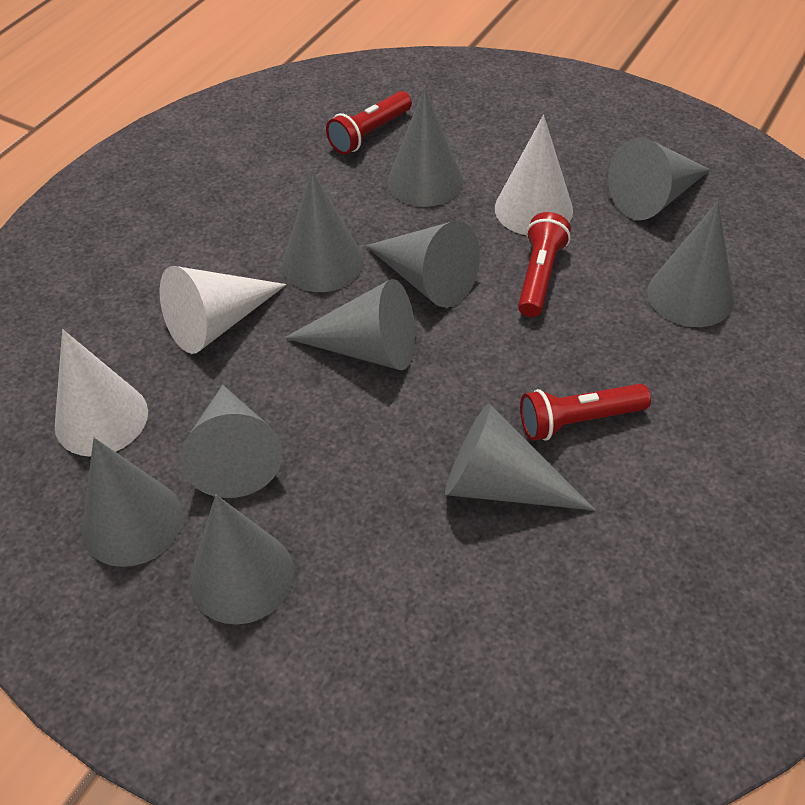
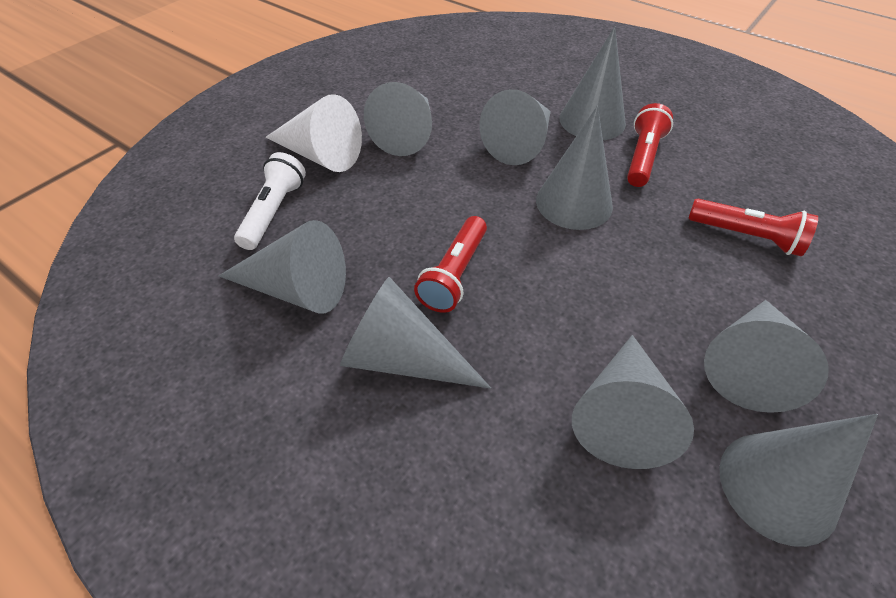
grey cone: [82,438,183,567] [180,385,283,498] [189,495,294,624] [282,170,364,292] [284,279,415,370] [366,221,480,307] [387,88,463,207] [445,403,596,511] [608,138,711,220] [647,201,734,327] = 10 -> [218,220,346,313] [340,277,491,389] [364,82,432,156] [480,89,551,165] [536,106,613,230] [560,26,626,140] [572,335,694,469] [704,300,829,413] [719,414,878,547] = 9
white cone: [55,329,148,457] [159,266,287,354] [495,115,573,235] = 3 -> [266,94,362,172] = 1
white flashlight: none = 0 -> [234,152,306,250] = 1

